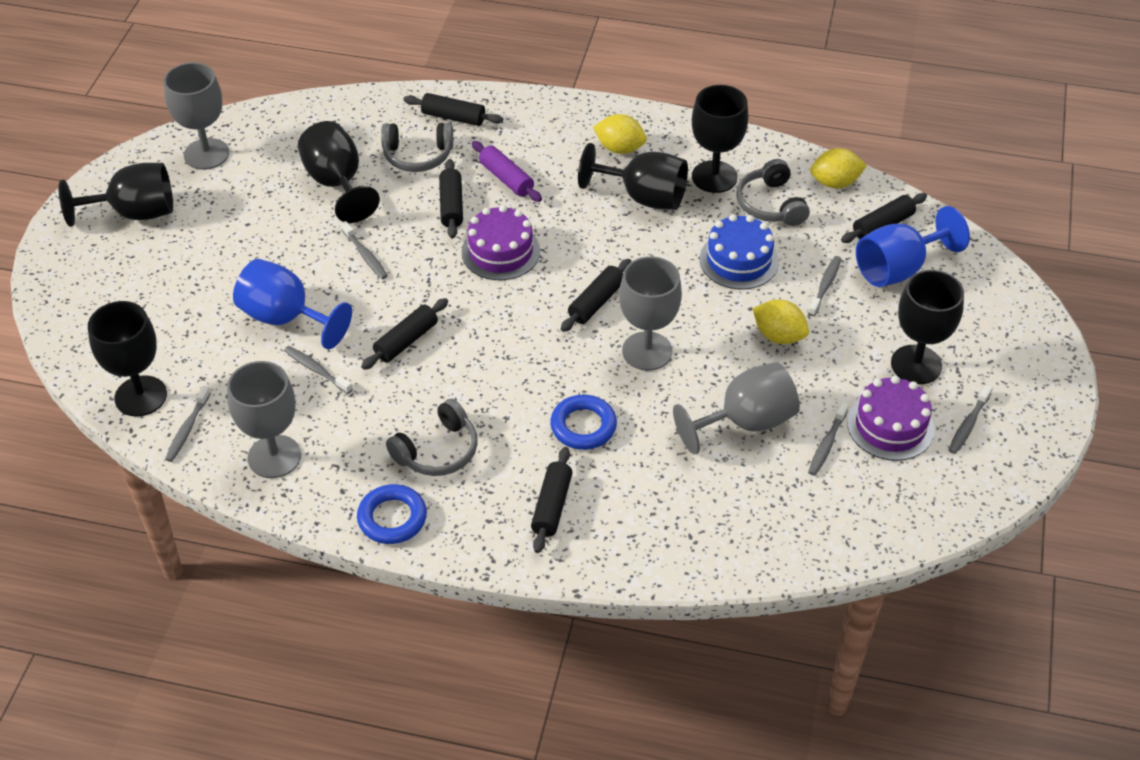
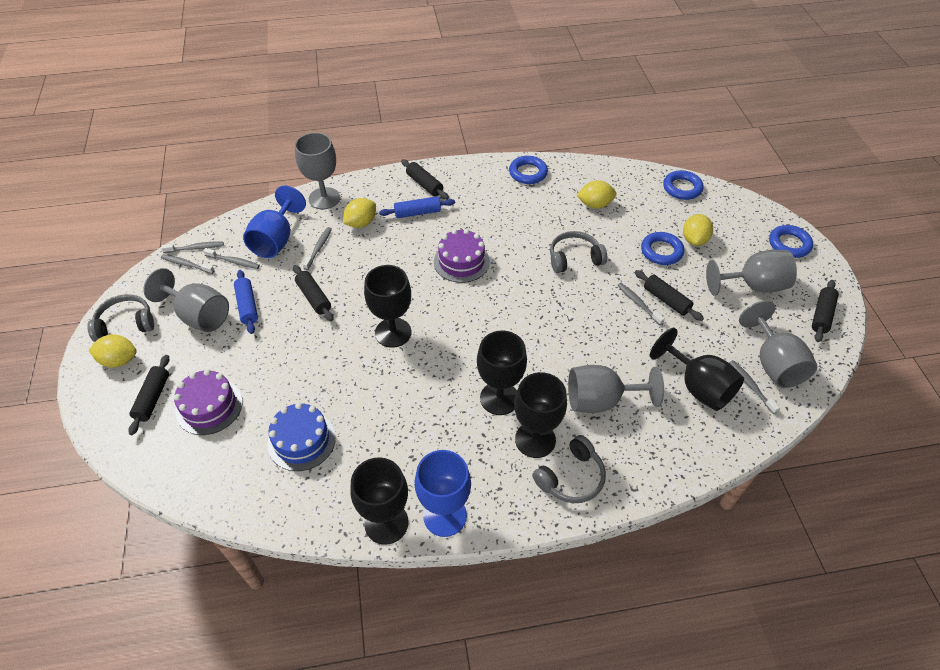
black goblet: [59,163,173,227] [88,301,167,417] [298,121,380,223] [578,143,688,210] [692,85,748,193] [891,270,964,384] = 6 -> [350,457,408,545] [364,265,412,348] [477,330,527,415] [514,372,567,458] [650,328,744,411] = 5
black rolling pin: [361,298,448,370] [404,93,503,126] [439,159,463,238] [531,447,573,553] [561,259,631,332] [841,193,927,243] = 6 -> [128,355,170,435] [293,265,333,321] [401,159,449,200] [635,270,704,321] [812,280,839,342] = 5
blue ring: [357,484,427,544] [550,395,617,450] = 2 -> [509,156,548,184] [641,232,684,265] [663,170,703,200] [769,225,813,258] = 4
blue rolling pin: none = 0 -> [234,270,258,334] [379,196,455,218] = 2
grey goblet: [164,62,229,170] [227,361,301,478] [619,256,682,371] [673,362,800,454] = 4 -> [144,268,229,332] [295,132,340,210] [568,365,664,413] [706,250,797,296] [739,301,818,388] = 5
purple rolling pin: [472,141,542,202] = 1 -> none = 0
yellow lemon: [593,114,647,154] [753,300,809,344] [810,148,867,188] = 3 -> [88,334,137,368] [343,198,376,228] [576,180,616,209] [683,214,713,246] = 4

